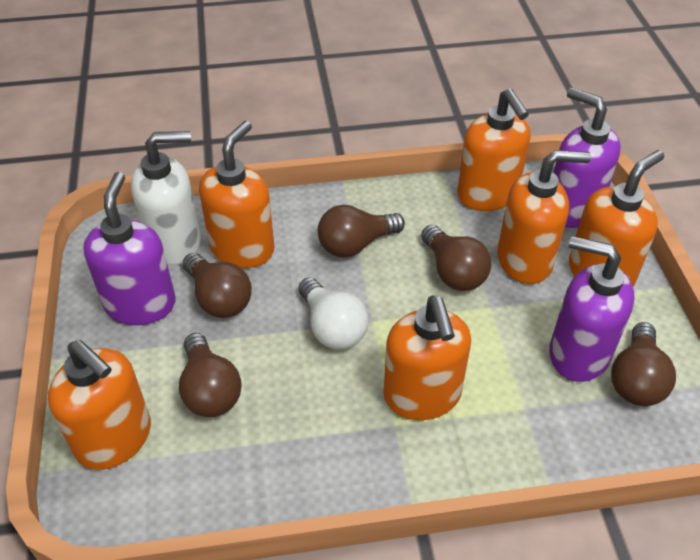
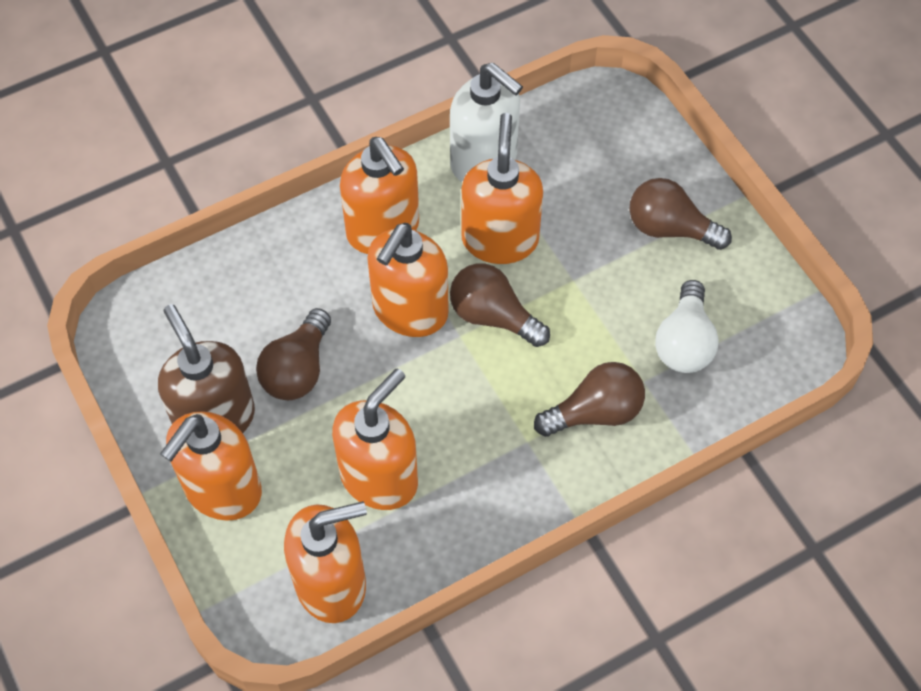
brown light bulb: [179,333,242,417] [183,253,252,318] [318,205,405,258] [421,225,491,291] [611,322,676,406] = 5 -> [256,308,331,400] [450,263,550,347] [534,362,645,437] [630,178,732,250] = 4
brown soap dispenser: none = 0 -> [158,304,255,433] = 1
purple soap dispenser: [83,172,176,325] [549,236,635,382] [553,87,621,228] = 3 -> none = 0

